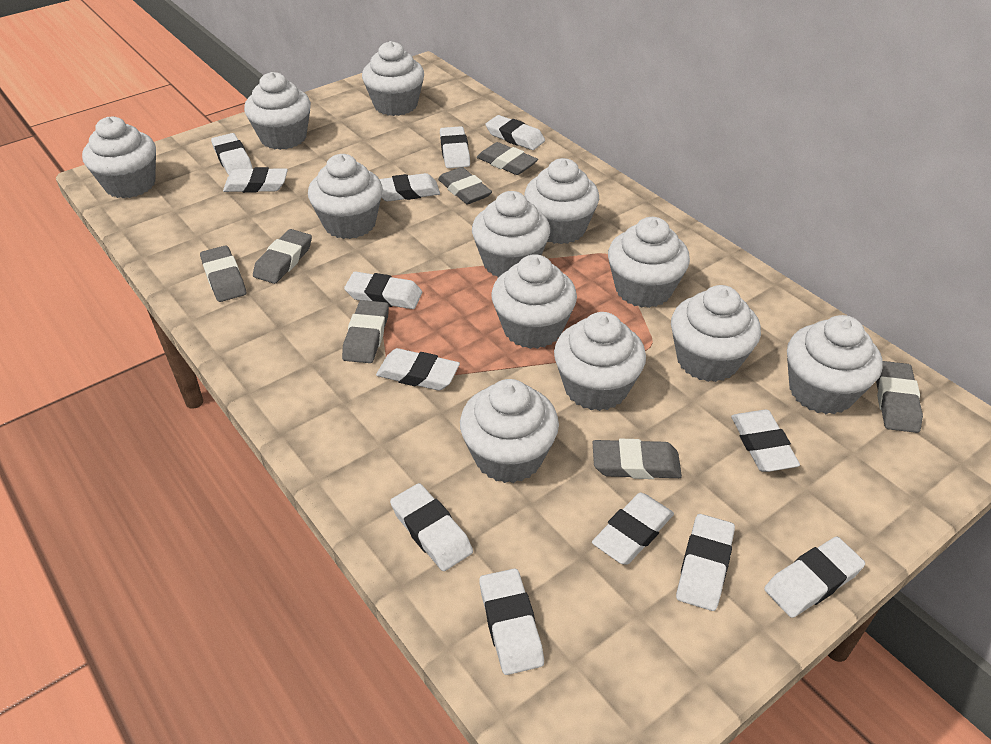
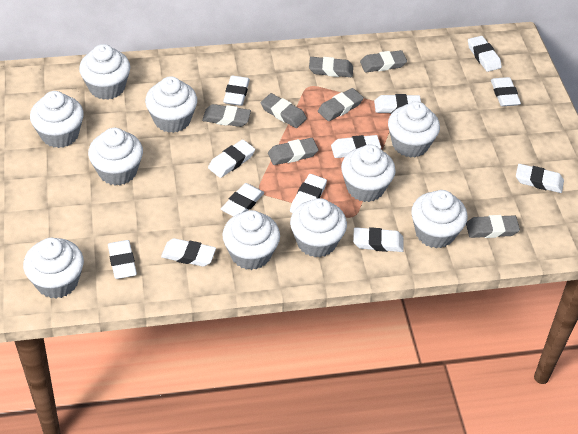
white cupcake: [82,117,156,198] [244,72,311,150] [308,154,383,239] [362,41,424,116] [460,379,559,483] [472,191,550,277] [491,254,577,349] [524,158,599,244] [554,312,646,411] [608,217,690,308] [671,285,761,382] [787,315,883,414] = 12 -> [23,238,84,298] [30,91,84,148] [79,44,130,100] [88,128,143,185] [145,76,197,133] [222,210,280,270] [290,198,347,257] [341,145,396,202] [388,101,440,158] [411,190,467,248] = 10
white eraser: [211,133,253,175] [223,167,288,193] [344,272,422,309] [376,348,460,391] [379,173,440,201] [390,483,473,571] [440,126,470,168] [479,568,544,675] [485,115,545,150] [592,493,674,565] [676,514,735,611] [731,410,800,472] [764,537,865,618] = 13 -> [108,240,137,279] [161,238,216,267] [208,140,255,178] [221,183,264,216] [223,75,250,106] [290,174,327,213] [331,135,381,158] [353,227,404,252] [374,94,421,114] [468,36,502,72] [491,77,521,106] [516,164,564,193] = 12

